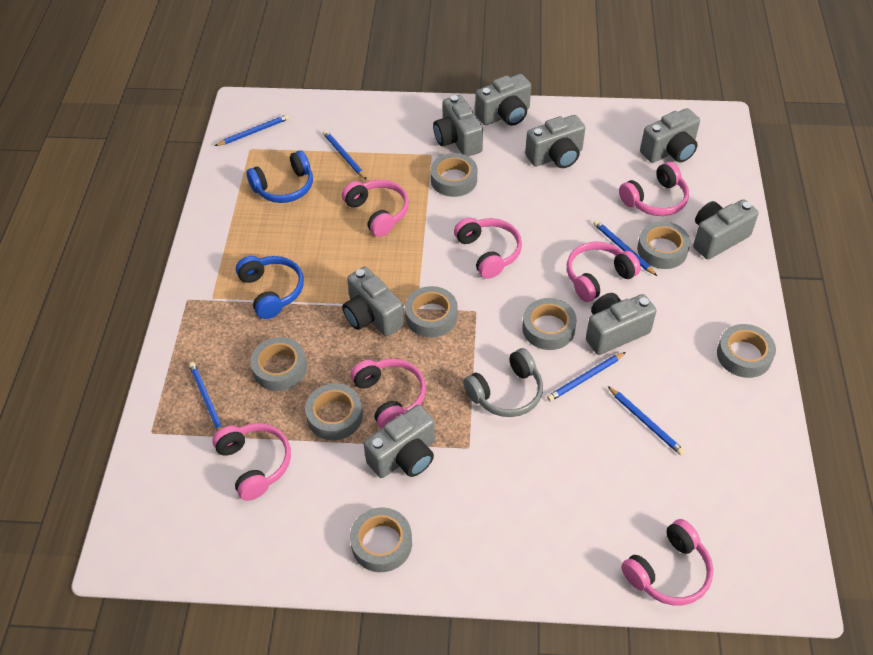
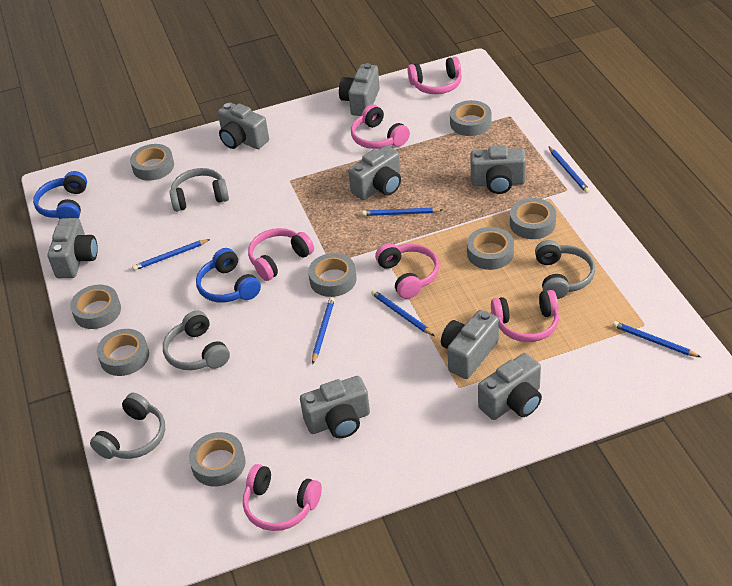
grey headphones: [463,348,543,417] = 1 -> [90,393,165,459] [163,310,230,370] [169,168,229,212] [535,240,595,299] = 4
pink headphones: [212,423,291,501] [342,180,409,237] [351,359,426,429] [454,217,522,279] [567,242,641,302] [619,162,689,216] [621,519,714,605] = 7 -> [243,464,322,531] [248,228,314,281] [351,104,410,149] [375,243,439,299] [408,57,462,94] [491,290,559,342] = 6

